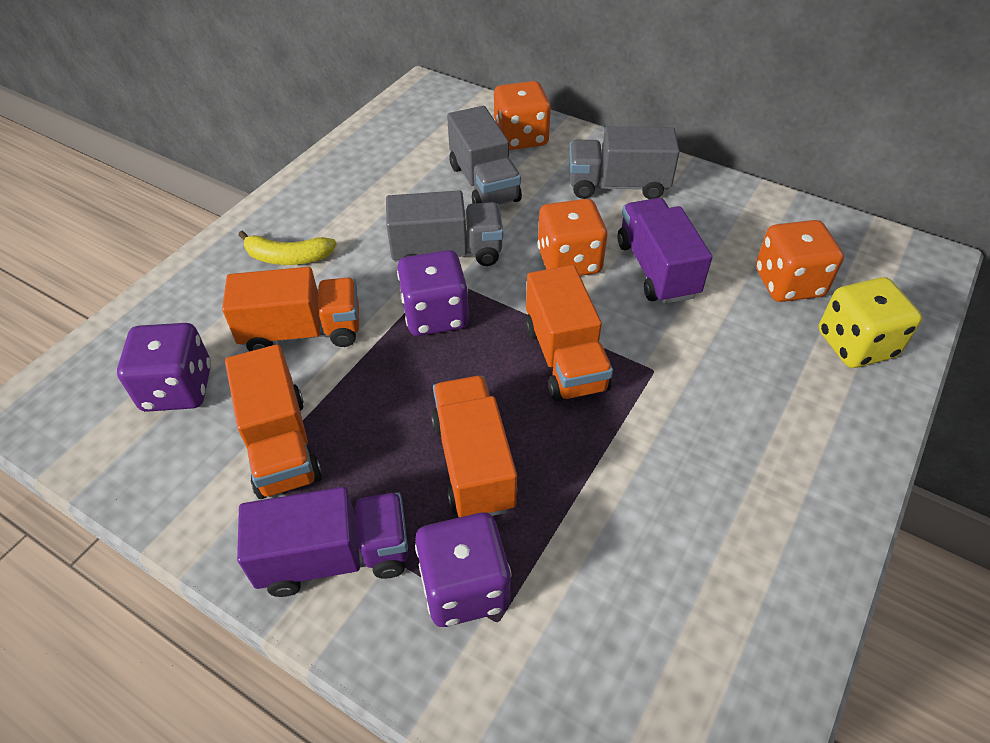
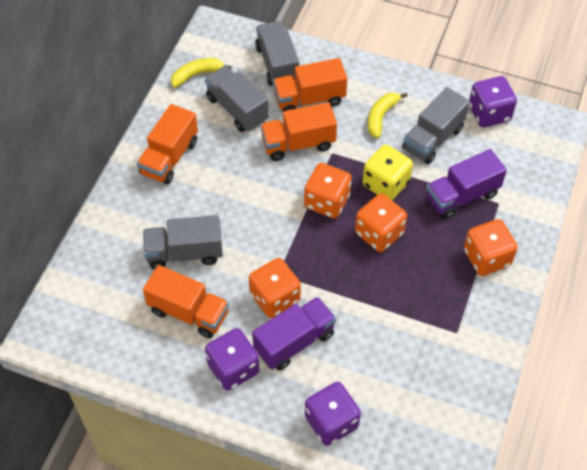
grey truck: [386,190,503,266] [447,106,522,205] [569,126,679,199] = 3 -> [143,215,223,269] [205,66,269,132] [255,21,299,86] [402,87,470,164] = 4
orange dice: [494,81,551,150] [537,199,607,276] [756,220,844,302] = 3 -> [249,258,301,318] [304,163,352,219] [355,193,407,252] [464,219,518,276] = 4
yellow banana: [238,231,336,265] = 1 -> [171,58,231,88] [368,93,408,138] = 2

